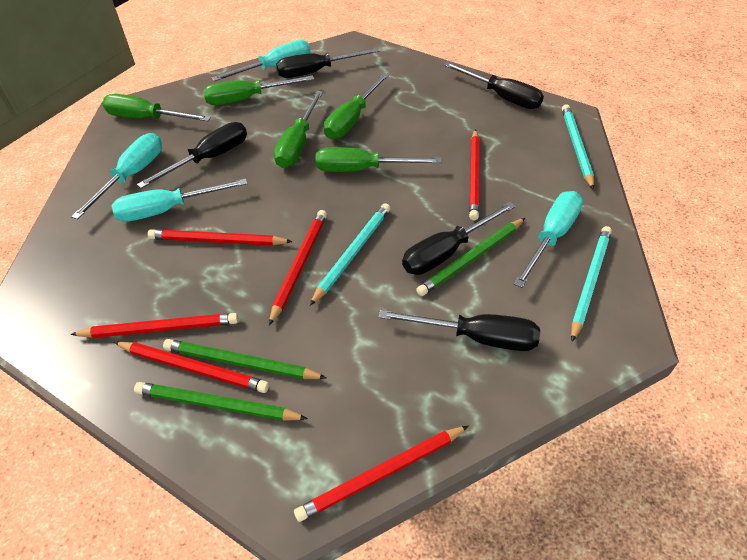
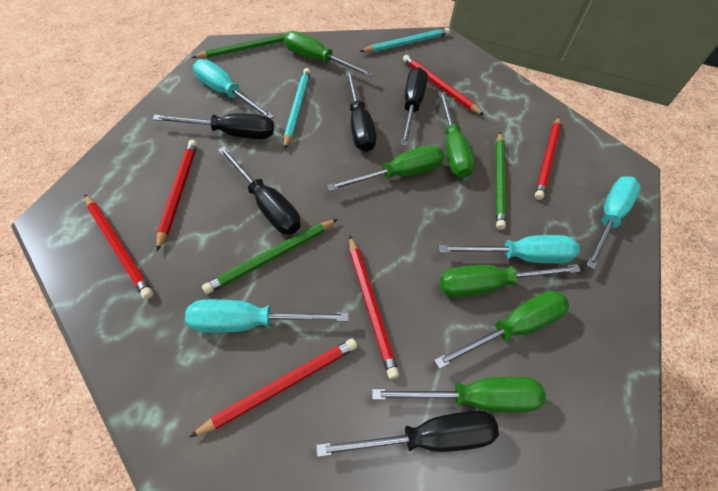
green screwdriver: [102,94,211,121] [203,75,314,105] [274,91,323,168] [315,147,442,172] [324,73,389,139] = 5 -> [284,31,374,77] [327,145,444,192] [372,377,546,412] [434,290,569,369] [439,92,475,178] [440,264,581,298] = 6
turquoise pencil: [310,203,390,306] [562,104,594,190] [571,226,612,342] = 3 -> [284,68,311,149] [360,27,450,52] = 2

